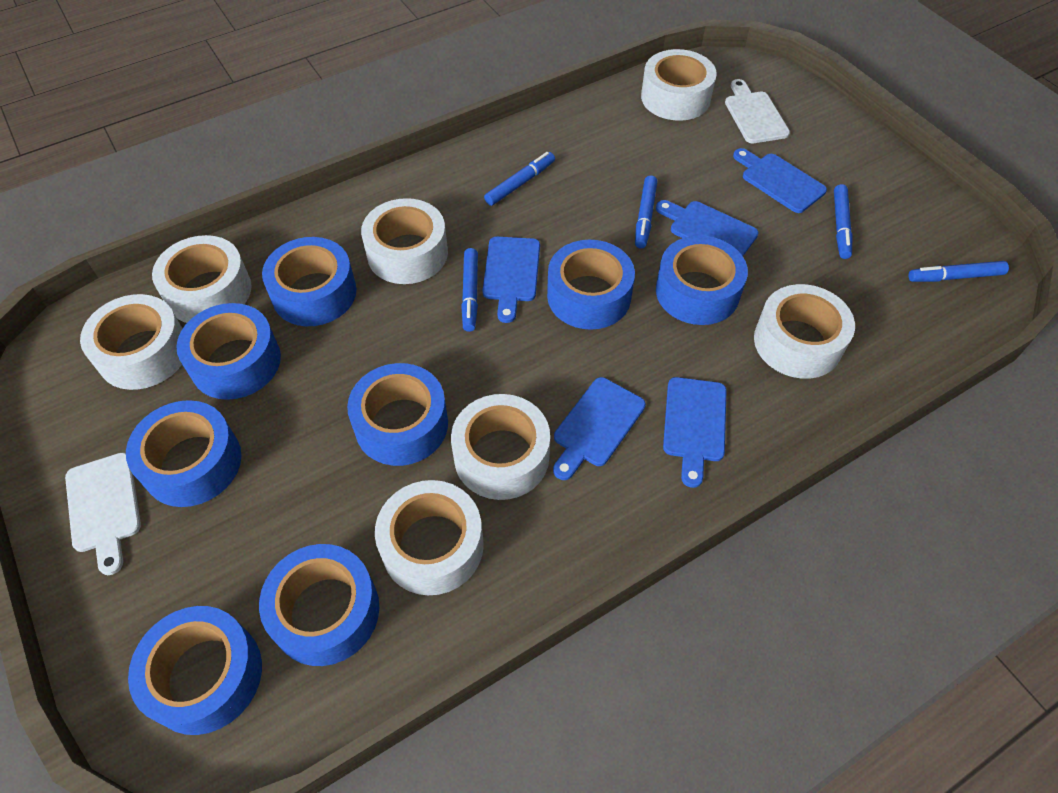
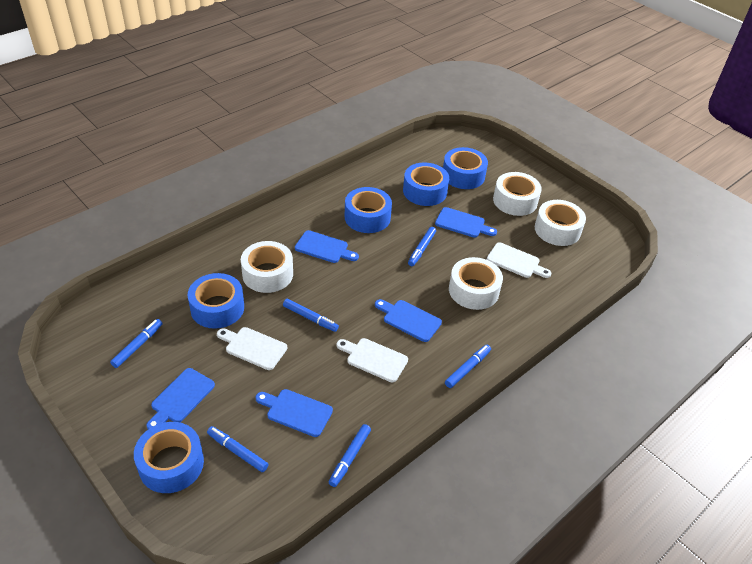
blue marker: [461,248,478,332] [484,152,555,206] [635,175,657,249] [834,184,853,259] [909,261,1009,282] = 5 -> [110,319,163,368] [207,426,268,472] [283,299,339,332] [329,424,371,487] [408,227,436,266] [445,345,491,388] = 6
blue tape: [126,400,241,507] [128,606,262,735] [176,303,281,400] [259,544,379,666] [262,237,356,326] [347,363,448,466] [547,240,635,330] [656,236,748,325] = 8 -> [134,422,204,493] [188,273,244,329] [345,187,392,233] [403,162,449,206] [443,147,488,189] = 5
white cutting board: [65,452,141,575] [725,79,790,143] = 2 -> [217,327,287,370] [336,338,408,382] [487,242,551,278] = 3
white tape: [80,294,183,390] [152,235,252,323] [361,198,448,284] [375,480,484,595] [451,394,550,500] [641,49,717,121] [754,284,855,379] = 7 -> [241,241,293,293] [449,257,503,310] [493,172,542,216] [535,200,586,246] = 4

